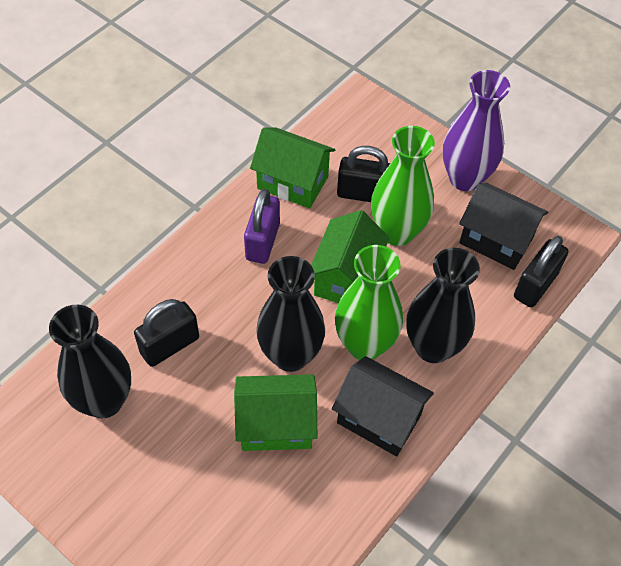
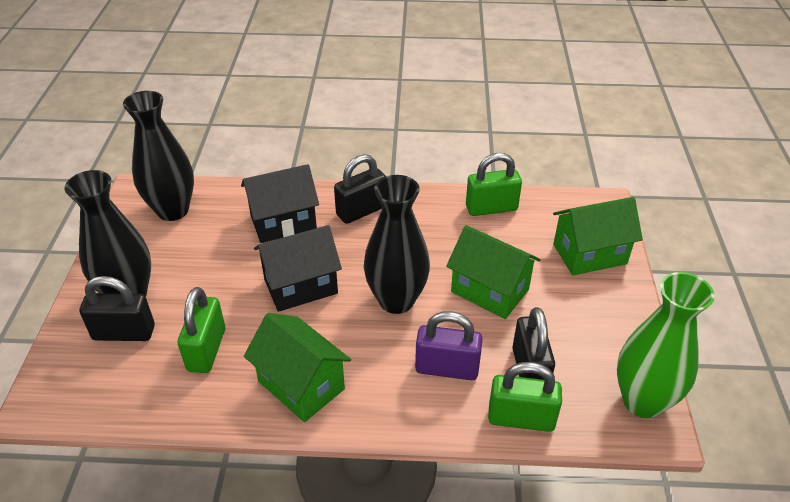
green padlock: none = 0 -> [178,287,225,373] [466,153,522,216] [488,362,562,432] = 3
green vase: [335,245,403,360] [371,126,435,246] = 2 -> [617,272,715,418] = 1
purple vase: [443,70,510,191] = 1 -> none = 0

